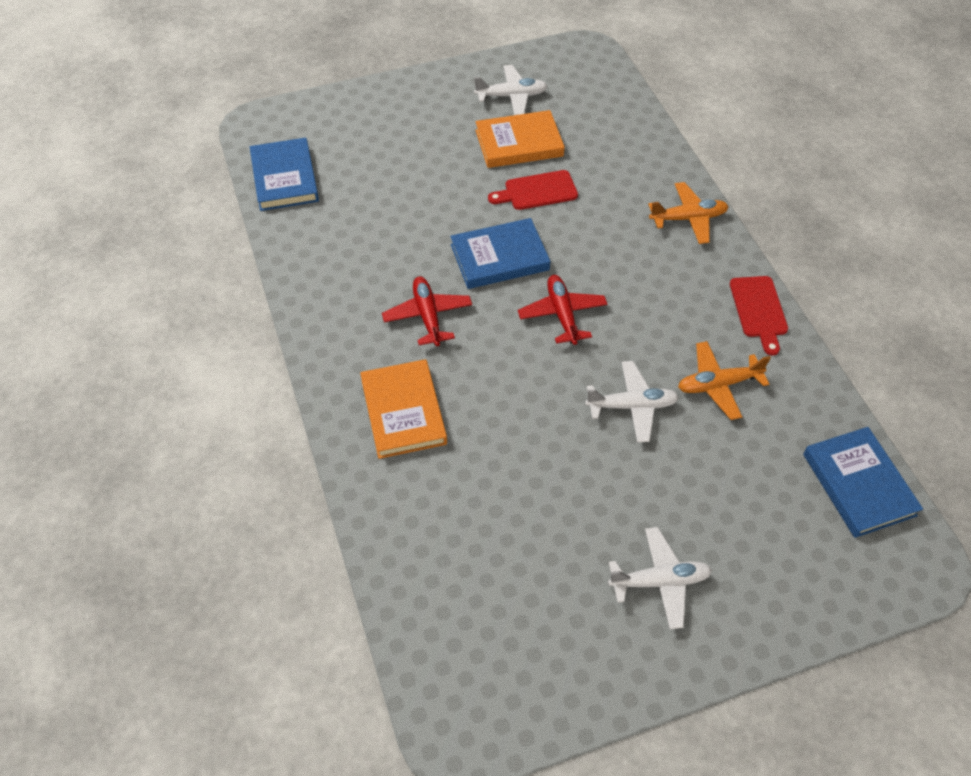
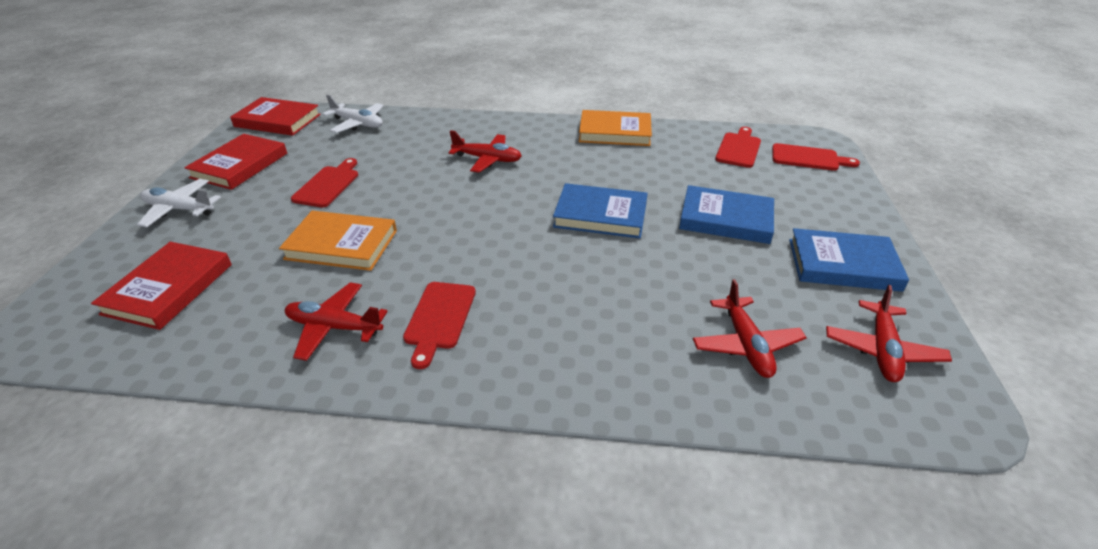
orange plane: [648,182,729,244] [678,341,771,420] = 2 -> none = 0
red book: none = 0 -> [91,242,232,330] [184,134,287,190] [230,97,321,136] = 3
red cutting board: [488,170,578,210] [730,276,788,356] = 2 -> [291,158,358,207] [403,282,476,369] [715,127,761,168] [772,143,860,171] = 4
red plane: [382,276,472,346] [518,275,607,345] = 2 -> [285,282,388,361] [448,130,522,173] [693,279,807,378] [826,285,952,382] = 4
white plane: [474,65,548,115] [585,361,679,443] [608,527,712,629] = 3 -> [137,179,221,227] [322,94,384,133] = 2

